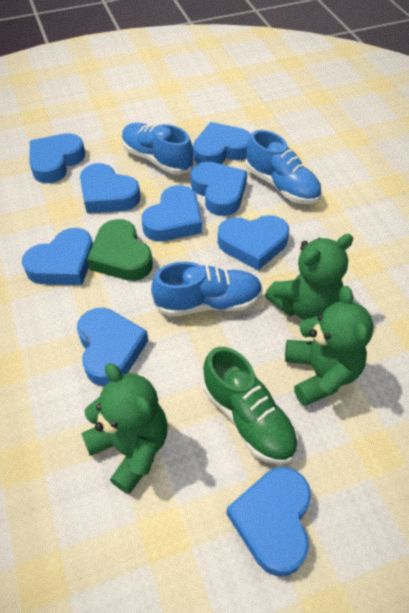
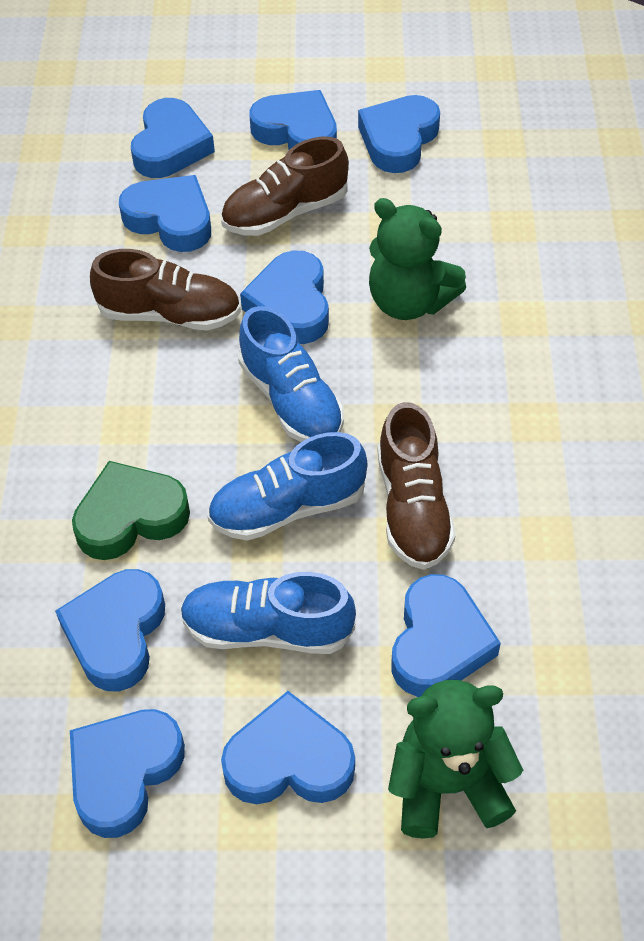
brown shoe: none = 0 -> [90,249,241,330] [221,137,349,236] [377,402,456,570] = 3
green shoe: [202,347,298,465] = 1 -> none = 0
green teddy bear: [81,363,168,494] [265,234,353,320] [285,286,374,406] = 3 -> [369,198,466,320] [388,680,523,839] = 2

